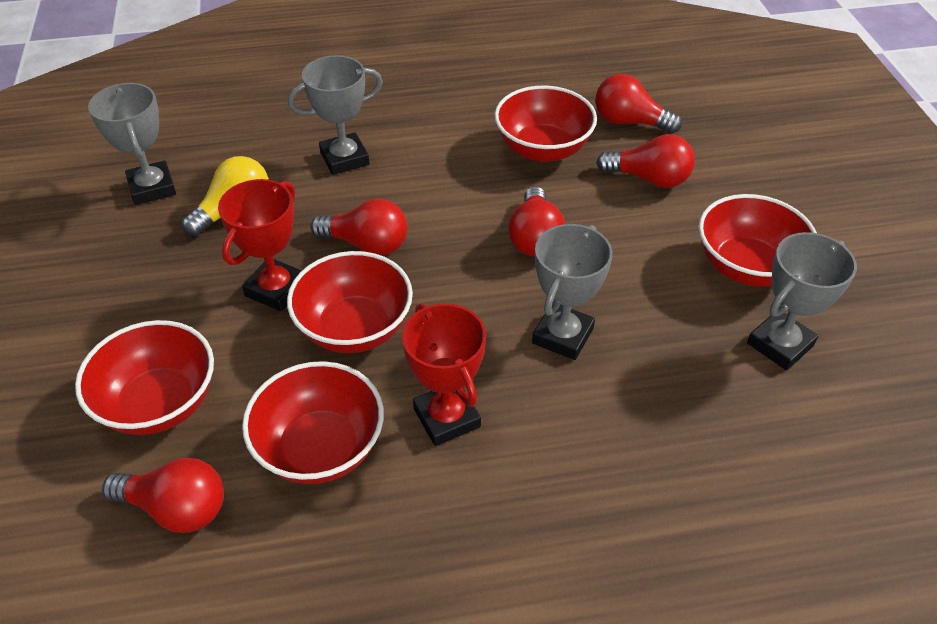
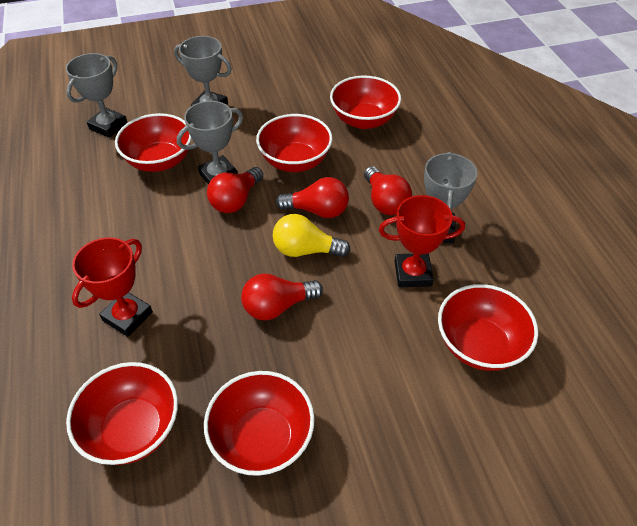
red bowl: [75,320,214,435] [242,361,384,484] [287,251,413,353] [495,86,597,162] [699,194,817,287] = 5 -> [66,362,178,465] [115,113,192,172] [204,371,315,476] [256,114,332,172] [330,75,401,129] [438,284,538,371] = 6
red light bulb: [102,458,224,533] [310,199,407,256] [508,186,565,257] [595,74,682,134] [596,134,695,188] = 5 -> [207,167,263,213] [241,273,323,320] [276,177,349,218] [364,166,412,215] = 4

